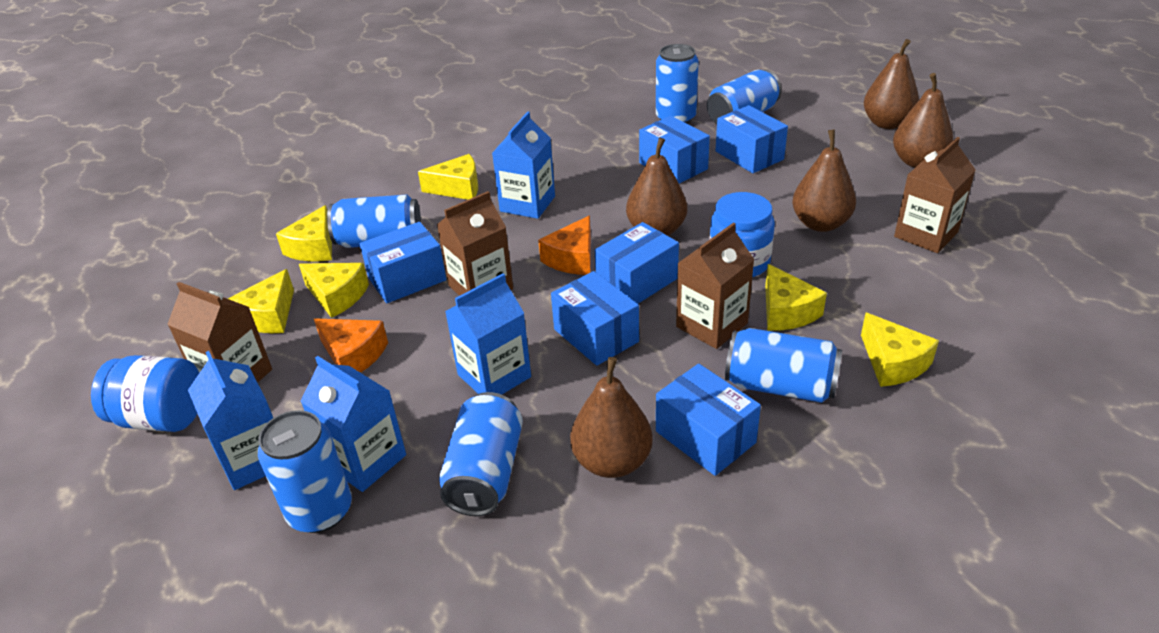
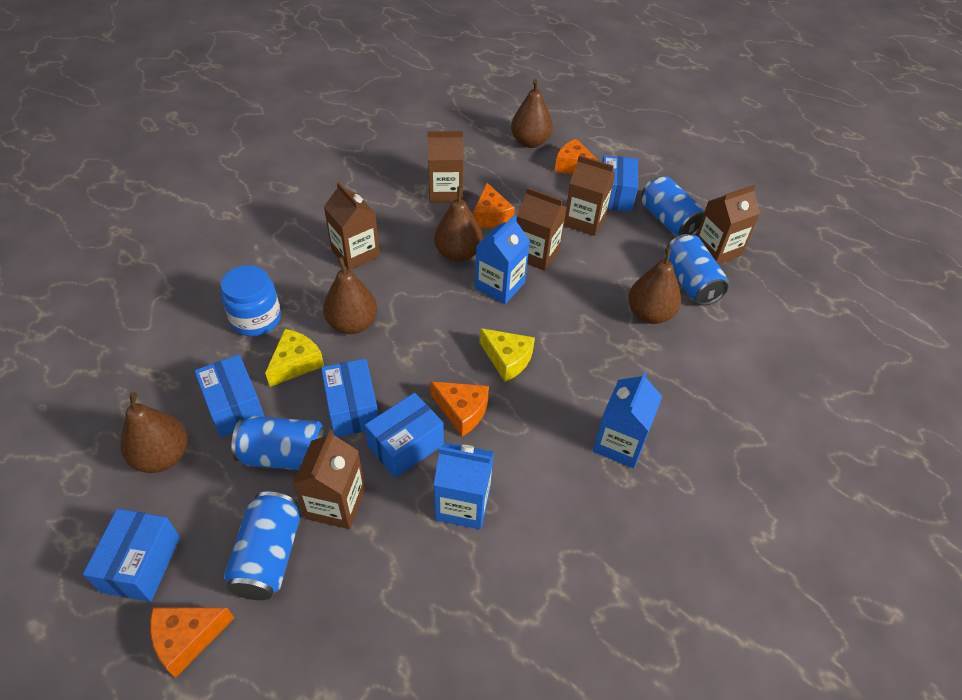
blue box: [360,222,446,303] [551,271,639,366] [595,222,679,304] [639,116,710,183] [656,364,761,476] [716,105,788,173] = 6 -> [83,509,180,602] [194,354,265,437] [321,358,378,437] [365,393,444,478] [602,155,638,212] = 5
blue can: [258,410,352,533] [327,195,421,248] [439,392,523,516] [656,44,699,124] [707,70,782,124] [725,328,842,403] = 6 -> [224,492,300,600] [232,416,329,470] [641,176,704,236] [665,234,728,306] = 4
blue carton: [188,351,273,490] [301,356,406,492] [445,273,531,395] [492,111,555,219] = 4 -> [434,442,494,530] [475,215,530,304] [593,372,663,468] = 3
blue jar: [91,355,199,432] [709,192,775,277] = 2 -> [221,265,281,336] = 1
brown carton: [167,282,272,383] [437,191,513,296] [676,223,755,349] [894,137,976,253] = 4 -> [293,430,365,529] [324,182,380,270] [427,131,464,203] [517,187,567,271] [564,155,615,236] [696,185,760,264] = 6
orange cheese: [314,318,388,373] [538,216,591,275] = 2 -> [150,608,234,678] [430,381,489,437] [473,183,515,228] [555,139,599,174] = 4
yellow cheese: [228,269,294,333] [276,205,332,261] [299,263,369,318] [418,154,478,200] [765,264,827,331] [861,313,939,387] = 6 -> [265,329,324,387] [479,328,535,382] = 2

